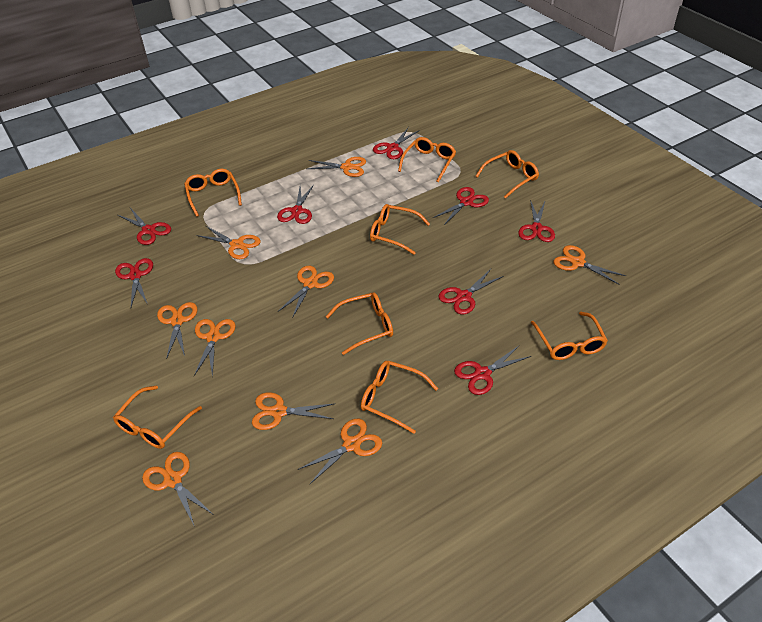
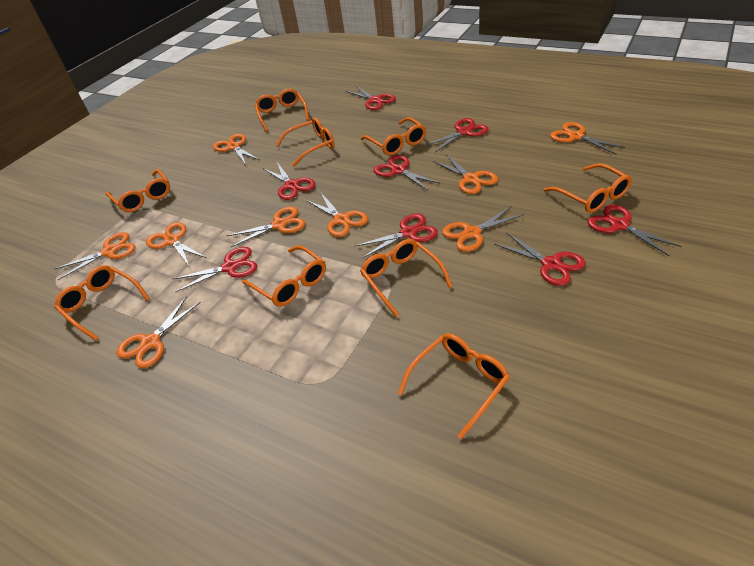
orange glasses: [113,385,202,449] [184,169,242,217] [326,292,393,355] [361,361,438,434] [370,204,430,255] [398,137,456,182] [475,150,539,199] [531,312,608,360] = 8 -> [54,265,150,341] [106,169,170,212] [242,245,326,307] [255,89,309,132] [276,118,335,167] [360,239,453,317] [361,117,426,155] [398,333,510,439] [544,164,632,213] = 9

